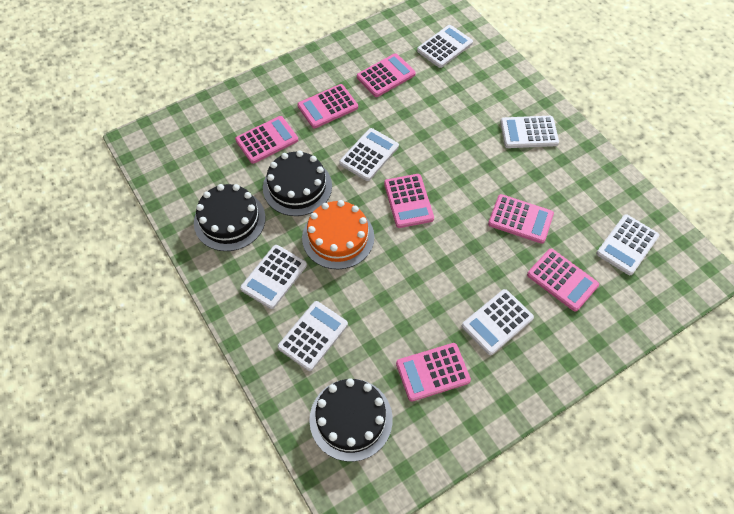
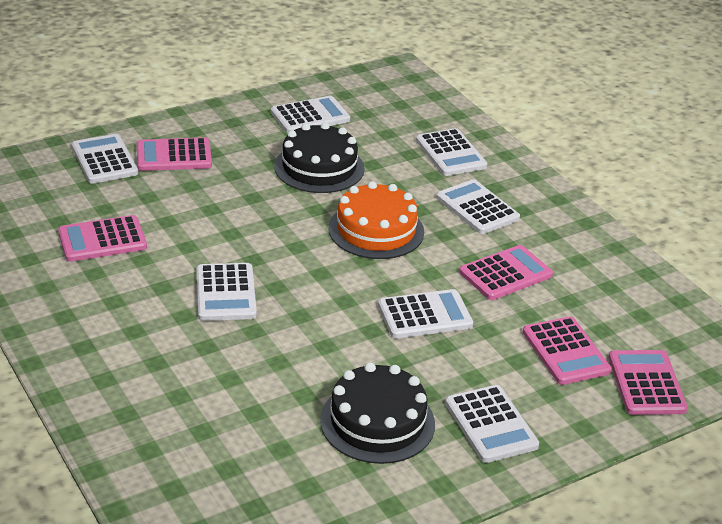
black cake: [194,184,266,251] [263,150,332,216] [309,378,393,462] = 3 -> [274,122,365,193] [320,362,435,464] = 2
pink calculator: [235,116,298,164] [297,84,358,128] [357,53,416,97] [384,174,434,228] [396,343,471,401] [488,194,554,244] [527,249,599,312] = 7 -> [58,215,147,262] [137,137,212,171] [459,245,553,300] [522,316,612,385] [609,350,688,415] = 5

